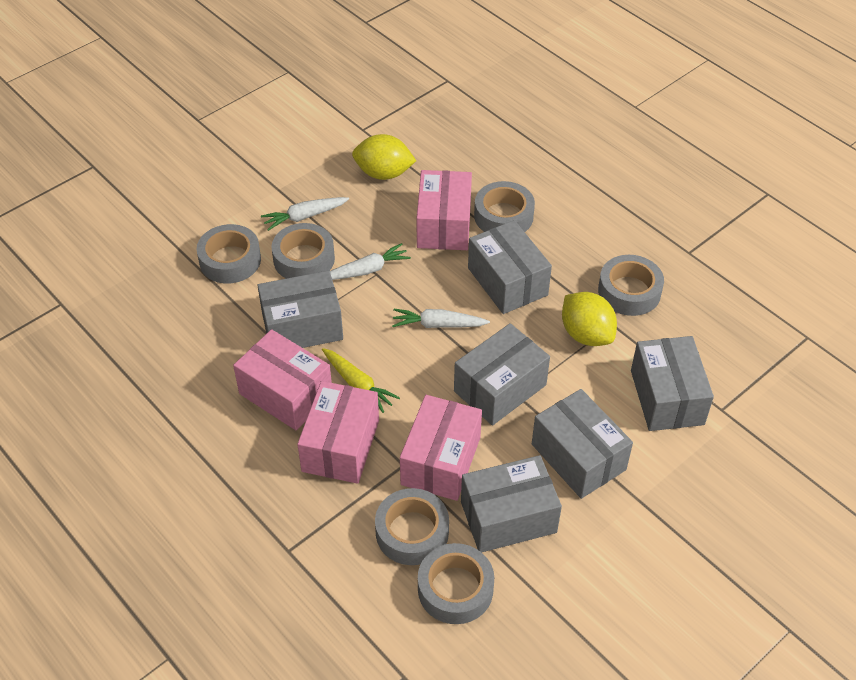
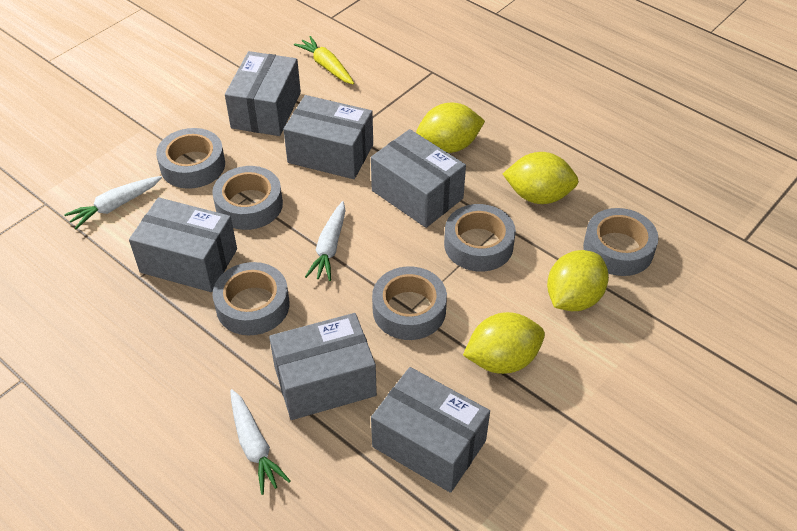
pink box: [233,329,332,430] [297,381,379,484] [400,395,482,501] [417,170,472,250] = 4 -> none = 0
yellow lemon: [352,134,416,180] [562,292,617,346] = 2 -> [416,103,485,153] [463,312,545,374] [503,152,579,204] [547,250,609,311] = 4

